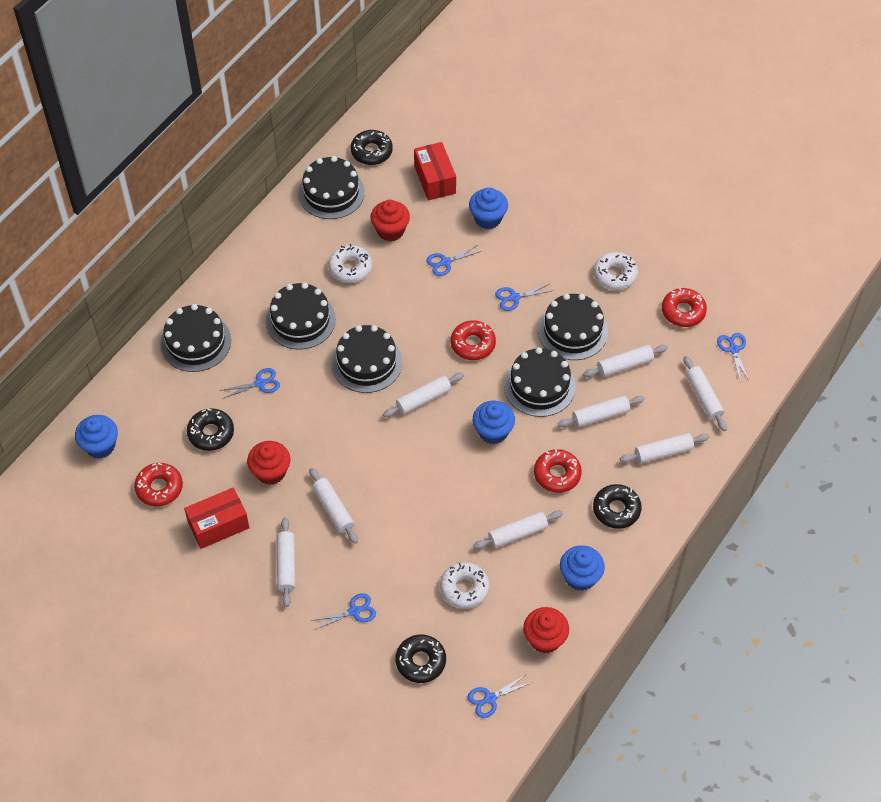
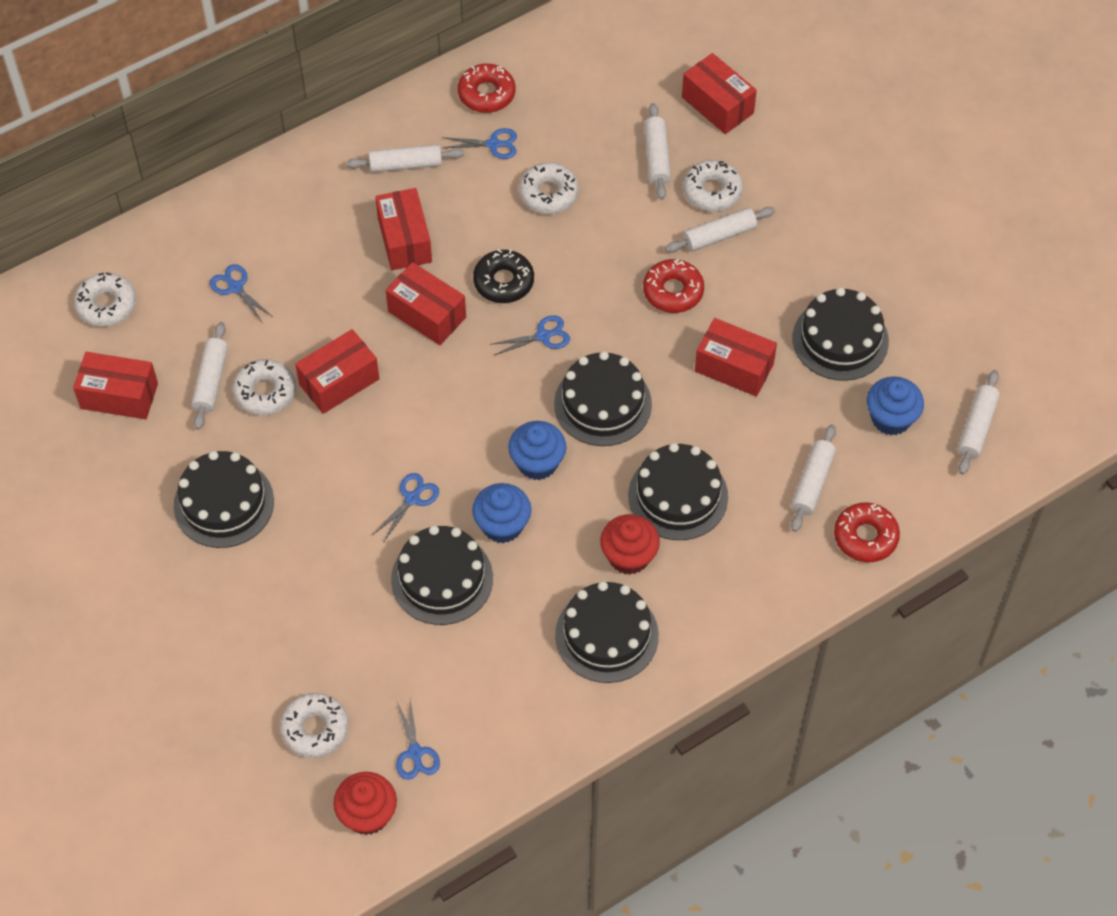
black donut: [187,408,234,451] [351,130,393,165] [395,634,446,683] [593,484,642,529] = 4 -> [473,249,534,303] = 1
blue cupcake: [75,415,118,458] [469,187,508,229] [473,401,515,444] [560,545,605,591] = 4 -> [472,483,531,543] [508,421,567,480] [867,377,924,435] = 3
blue scissors: [220,368,280,399] [311,593,376,630] [426,245,481,276] [468,675,530,718] [495,284,550,311] [717,333,749,380] = 6 -> [210,264,273,322] [373,473,439,541] [396,699,440,780] [442,128,517,159] [492,315,570,355] = 5
red box: [184,487,249,549] [414,142,456,201] = 2 -> [73,352,158,419] [295,329,379,414] [375,188,432,270] [386,262,466,345] [682,53,757,134] [695,318,777,397] = 6
red cupcake: [247,441,290,485] [370,200,410,241] [523,607,569,653] = 3 -> [333,772,397,835] [600,514,660,575] = 2
red donut: [134,463,183,506] [451,320,496,360] [534,449,582,493] [662,288,707,327] = 4 -> [458,64,516,113] [643,259,704,313] [834,502,900,562] = 3
white donut: [328,244,372,283] [440,562,490,609] [594,252,638,290] = 3 -> [74,272,136,327] [233,359,296,415] [280,693,349,758] [519,162,579,214] [683,160,743,211] = 5
white rolling pin: [277,517,296,607] [309,468,358,544] [383,373,464,417] [473,511,563,549] [557,395,645,427] [583,345,668,377] [620,433,709,463] [684,356,727,431] = 8 -> [191,322,228,430] [346,144,464,173] [644,103,671,200] [665,207,775,253] [791,424,836,532] [958,370,1000,475] = 6

